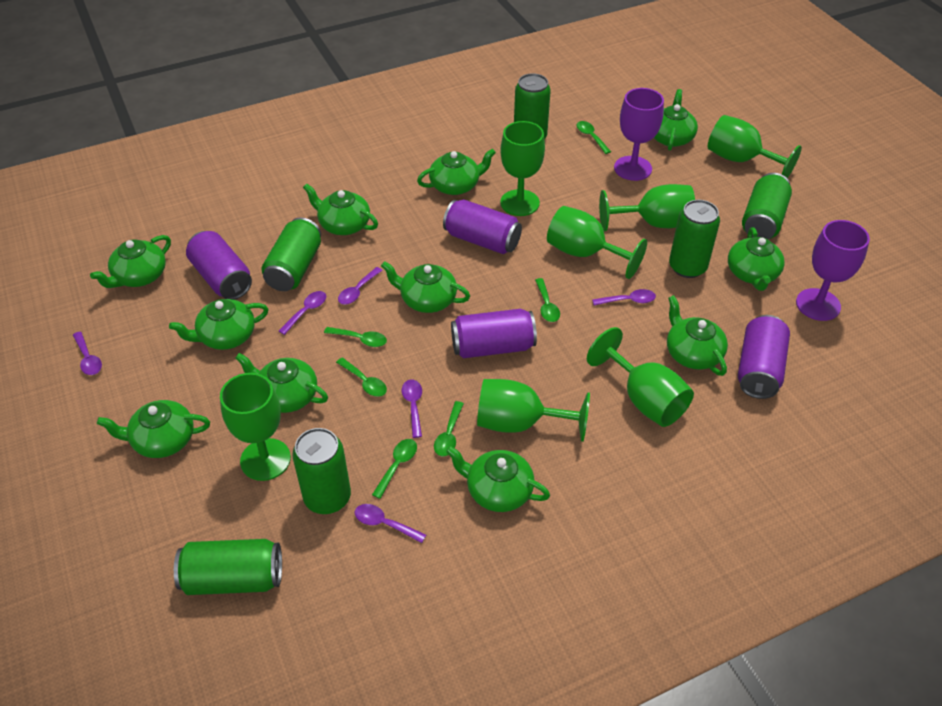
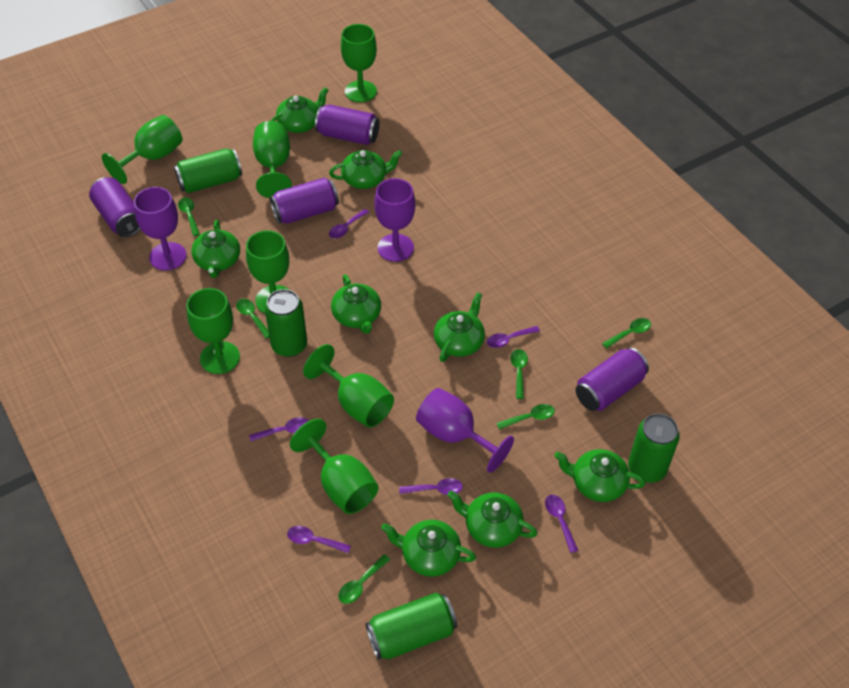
green can: [174,539,282,595] [261,217,321,291] [292,428,351,514] [514,73,551,139] [669,200,720,278] [742,173,792,239] = 6 -> [174,148,242,193] [265,289,307,357] [365,592,457,660] [628,413,680,483] = 4
green teapot: [90,235,171,288] [97,400,210,458] [169,299,269,350] [235,353,328,413] [303,184,378,235] [381,261,470,313] [417,148,496,195] [446,446,550,512] [654,89,698,151] [667,295,728,376] [728,227,785,291] = 11 -> [191,220,240,278] [271,87,329,133] [329,150,402,189] [331,274,381,334] [381,520,476,577] [434,292,485,362] [447,491,538,548] [554,449,645,502] = 8
purple goblet: [614,88,664,181] [796,220,870,321] = 2 -> [134,187,187,271] [374,178,415,262] [416,388,514,473] = 3

